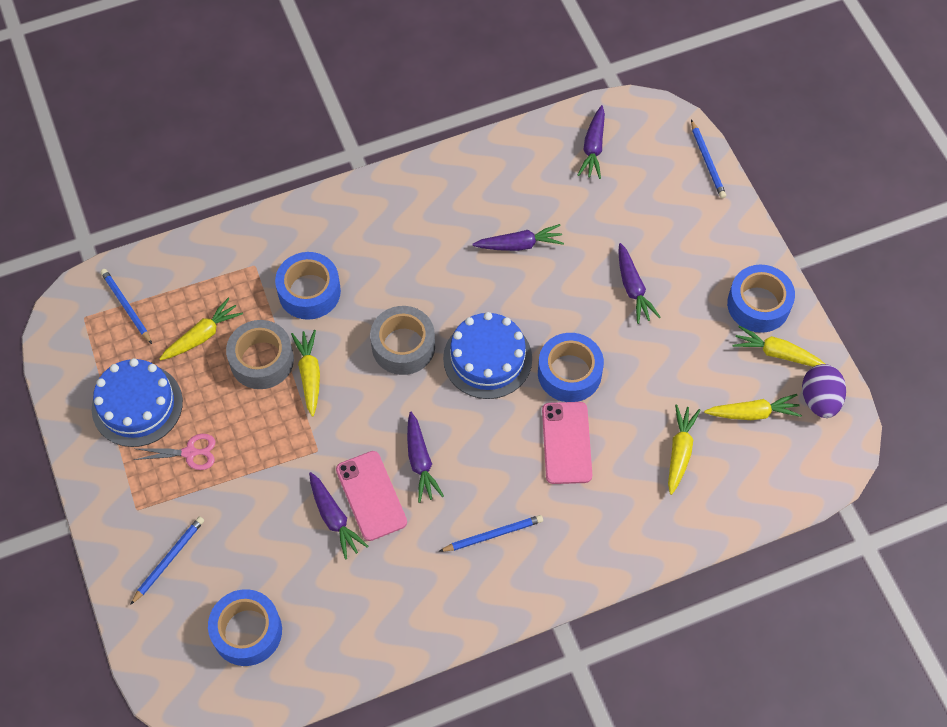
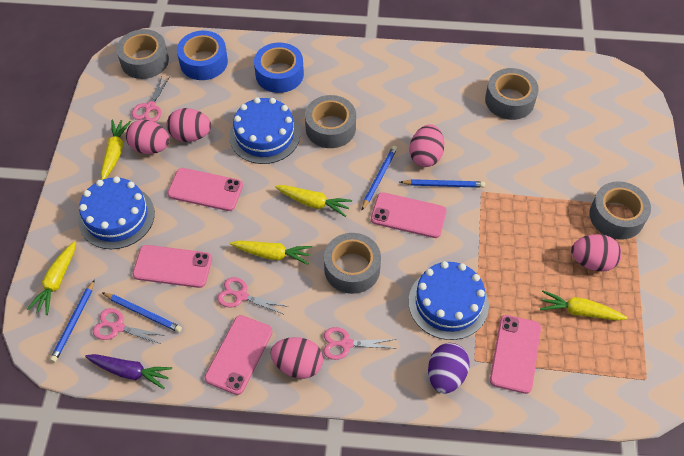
blue cake: [92,358,183,447] [443,312,532,399] = 2 -> [78,176,155,249] [229,97,300,164] [409,261,489,340] = 3
blue tape: [208,589,282,666] [275,252,341,320] [538,333,604,402] [727,265,795,333] = 4 -> [177,31,228,80] [254,43,304,93] = 2
grey tape: [226,320,294,389] [370,306,435,375] = 2 -> [117,29,169,79] [305,95,356,148] [324,233,381,294] [485,68,539,120] [589,181,651,240] = 5
pink egg: none = 0 -> [126,119,170,154] [166,108,211,142] [270,337,323,379] [410,124,444,167] [571,234,622,272] = 5
pink phone: [336,451,407,541] [542,402,592,484] = 2 -> [133,245,212,288] [167,168,243,211] [205,315,273,395] [371,192,447,238] [490,315,541,394] = 5
pink scissors: [134,434,215,470] = 1 -> [93,308,166,344] [132,76,169,122] [217,277,288,315] [323,327,396,360] = 4
purple carrot: [309,472,368,560] [407,412,444,503] [472,224,564,251] [578,105,605,179] [618,243,661,324] = 5 -> [85,354,172,389] = 1

